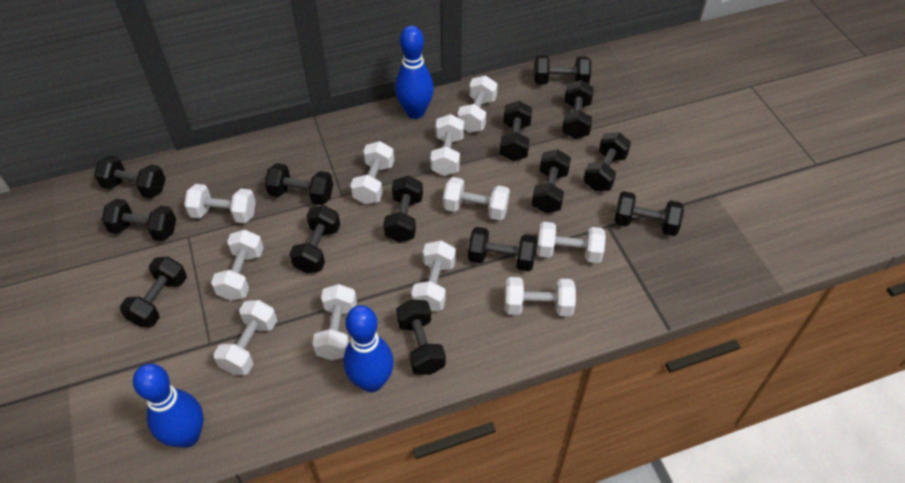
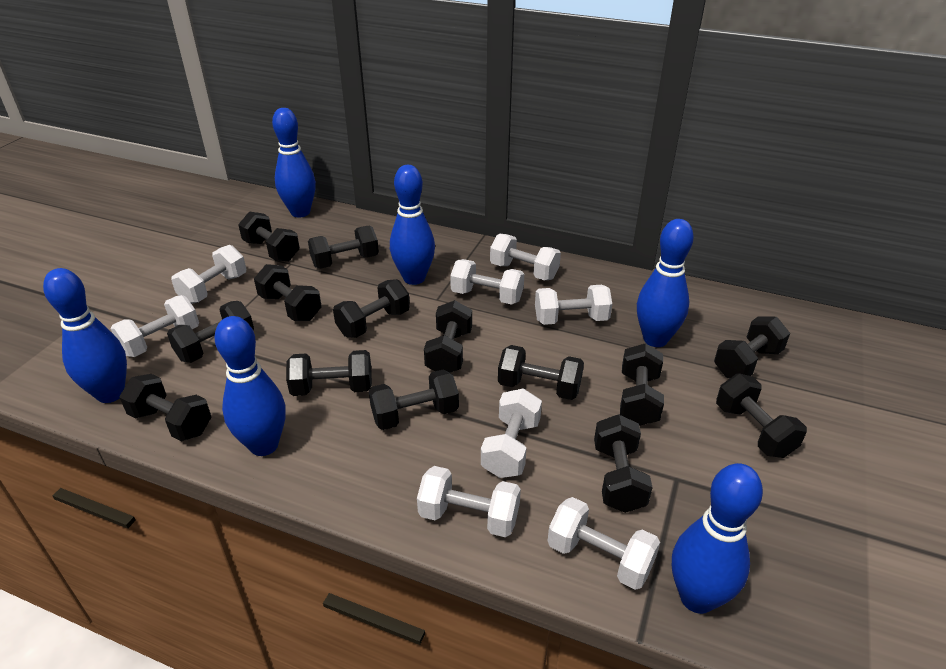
blue bowling pin: [133,364,203,448] [343,305,394,392] [395,26,434,119] = 3 -> [43,268,127,403] [214,316,286,456] [272,108,316,217] [390,165,435,285] [637,219,694,347] [672,463,763,614] = 6
white dumbbell: [184,184,256,223] [211,230,264,301] [213,300,277,375] [312,284,357,360] [350,141,394,204] [411,240,456,312] [430,114,464,176] [443,177,510,220] [457,75,498,133] [505,277,576,316] [537,222,606,263] = 11 -> [111,295,199,357] [171,245,246,304] [417,466,521,537] [450,259,524,305] [481,388,542,478] [490,234,561,280] [535,285,612,325] [548,497,660,590] = 8

